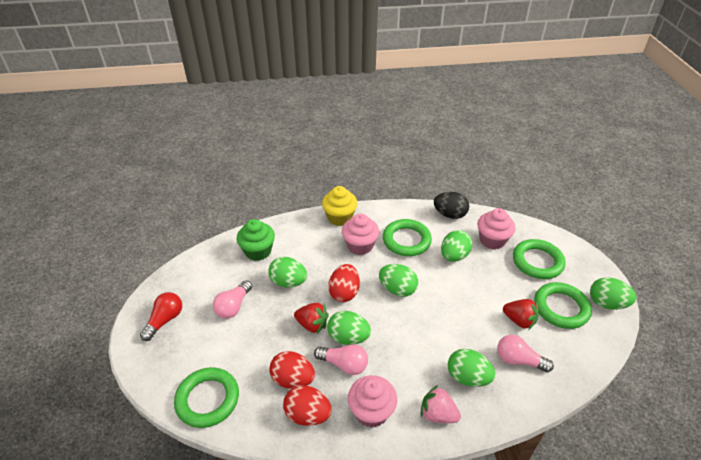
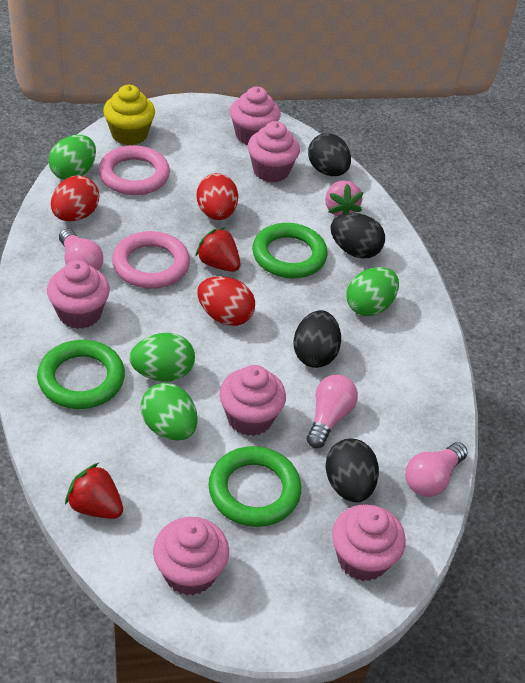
black egg: [434,192,469,219] = 1 -> [293,310,341,368] [308,133,351,176] [325,439,379,502] [331,213,385,258] = 4
green cupcake: [237,219,275,261] = 1 -> none = 0
green egg: [268,257,307,288] [327,311,371,345] [379,264,418,297] [441,230,472,262] [448,349,495,387] [590,277,636,310] = 6 -> [49,135,96,180] [130,333,195,382] [141,383,198,441] [346,267,399,316] = 4
green ring: [174,367,239,428] [383,219,432,256] [513,239,565,279] [534,282,592,329] = 4 -> [37,340,125,409] [208,446,301,527] [252,223,328,278] = 3
pink cupcake: [342,214,379,255] [348,375,397,428] [478,208,515,250] = 3 -> [47,260,110,329] [153,517,229,596] [219,365,286,436] [230,87,281,145] [248,121,300,183] [332,504,406,581] = 6
pink ring: none = 0 -> [98,145,170,195] [112,231,190,289] = 2
red light bulb: [140,292,182,341] = 1 -> none = 0

